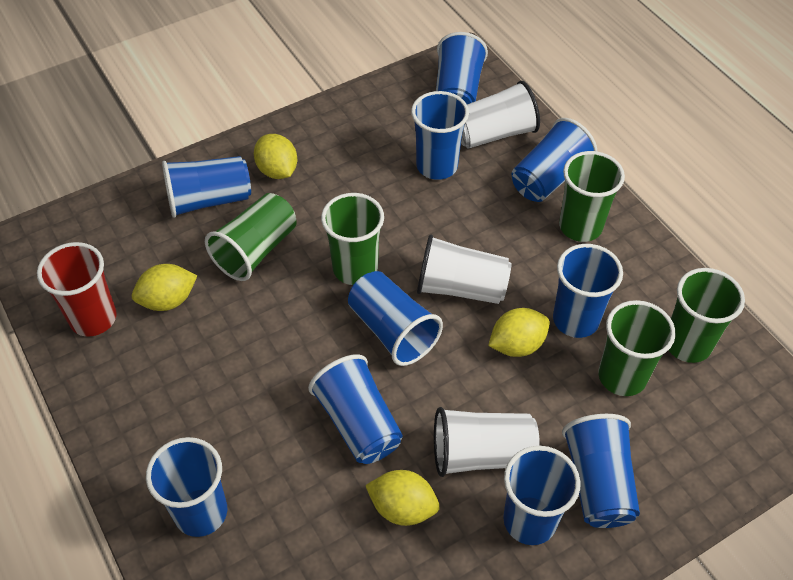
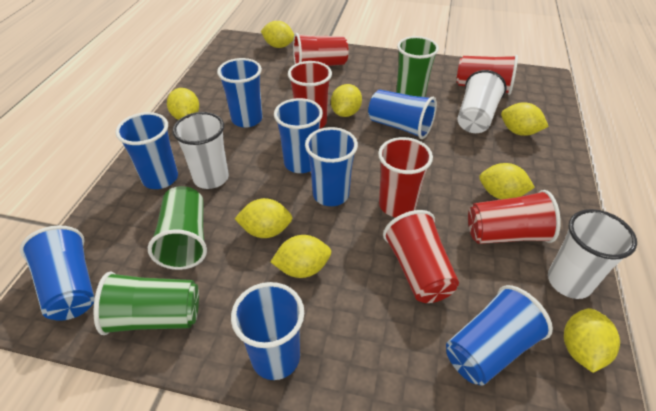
blue cup: [146,437,227,537] [162,156,251,218] [308,354,403,464] [348,271,443,366] [411,91,469,180] [436,32,488,104] [503,446,580,545] [512,118,597,202] [553,244,623,338] [562,414,640,528] = 10 -> [20,225,95,321] [115,112,178,189] [217,58,262,128] [231,282,304,380] [274,98,323,173] [305,127,358,206] [368,90,437,139] [446,285,553,386] = 8
green cup: [205,193,297,281] [321,193,384,285] [559,151,625,242] [598,300,675,396] [668,268,745,363] = 5 -> [93,272,199,335] [148,186,207,270] [396,36,439,97] = 3
red cup: [37,242,117,337] = 1 -> [288,61,332,129] [293,33,348,66] [378,137,433,217] [383,210,459,303] [456,55,518,95] [468,190,561,244] = 6
yellow lemon: [132,264,197,311] [254,134,297,179] [365,470,440,526] [488,308,550,357] = 4 -> [167,88,199,120] [235,198,292,238] [261,21,294,48] [270,235,331,278] [331,84,362,117] [479,163,535,199] [501,102,549,136] [564,308,620,373] = 8

